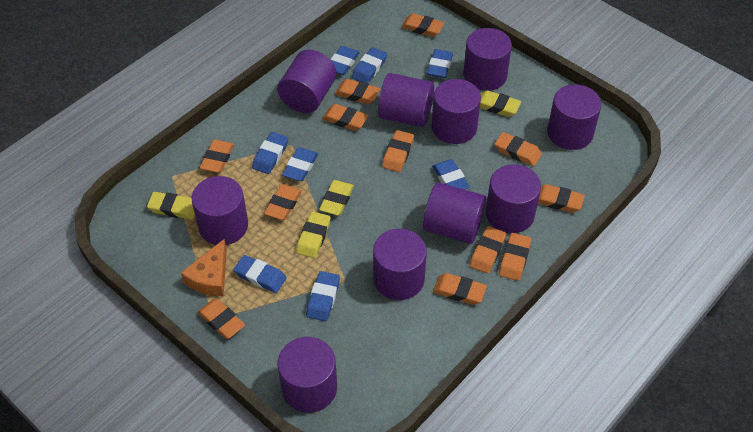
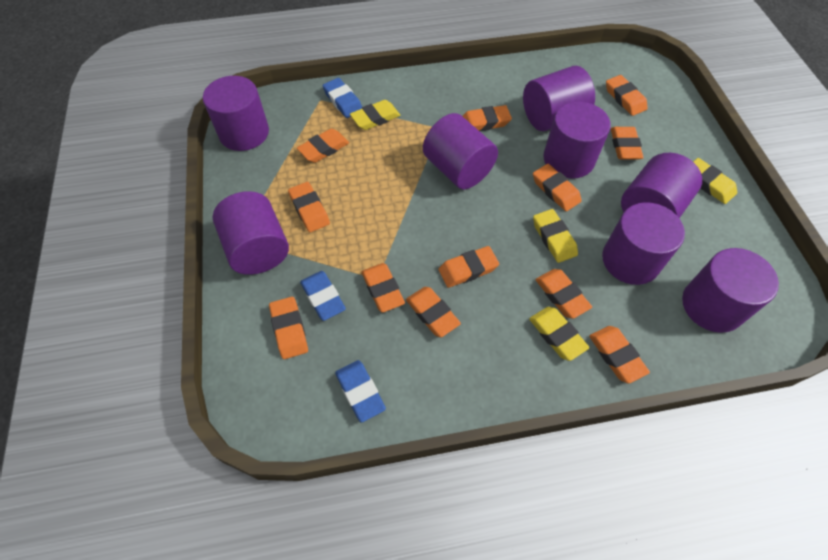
blue eraser: [234,255,287,293] [252,132,288,174] [282,147,318,181] [306,271,340,321] [330,46,360,75] [352,47,387,83] [427,49,453,78] [432,159,470,190] = 8 -> [300,271,346,321] [323,78,362,118] [335,360,386,423] = 3
orange cheese: [181,239,227,296] = 1 -> none = 0
purple cylinder: [192,176,248,245] [277,50,337,113] [278,337,337,413] [373,229,427,300] [378,73,434,127] [423,182,486,244] [432,79,481,144] [463,28,512,91] [486,164,541,233] [547,84,602,150] = 10 -> [203,76,269,151] [213,191,289,275] [423,113,498,189] [523,66,595,131] [543,102,611,179] [602,202,685,285] [621,153,702,218] [682,248,779,333] = 8

